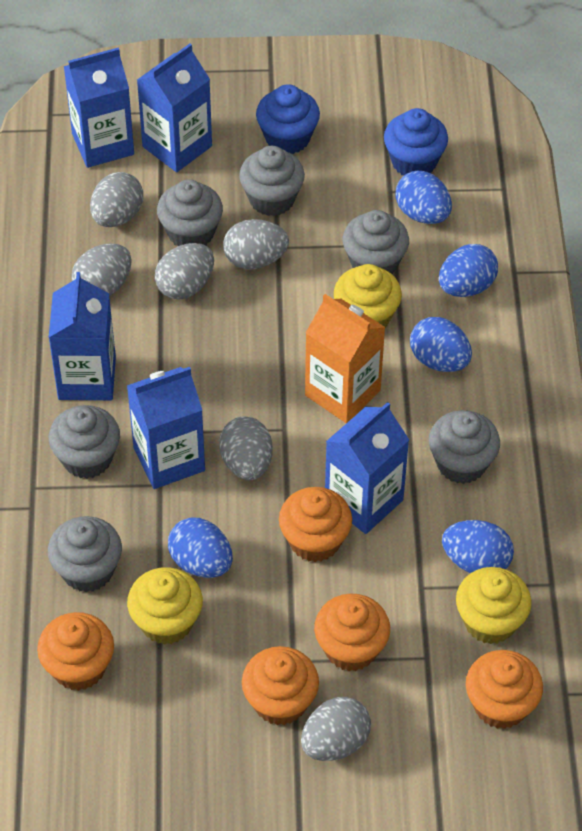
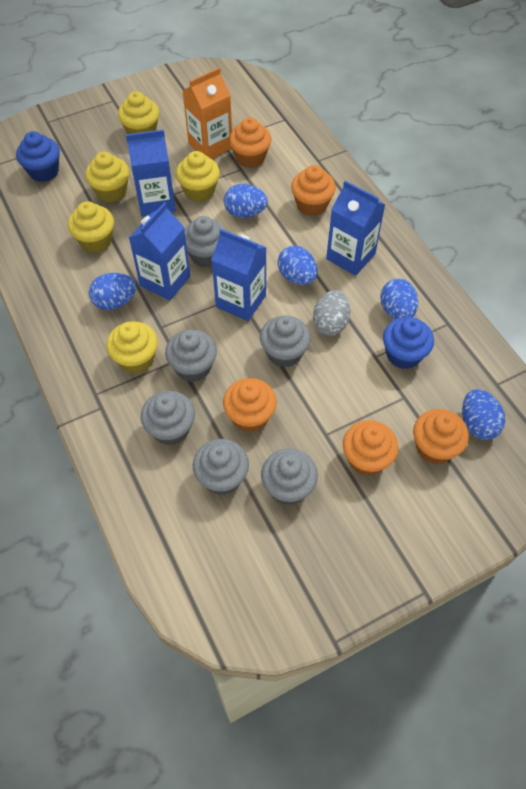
blue carton: [49,272,116,400] [64,47,134,168] [127,367,205,489] [137,44,212,172] [325,402,409,534] = 5 -> [126,130,176,216] [129,202,190,301] [211,229,267,321] [326,181,386,276] = 4
grey egg: [72,243,132,296] [90,172,143,227] [155,243,214,300] [219,416,272,480] [223,219,289,269] [301,697,371,761] = 6 -> [313,290,350,336] = 1
yellow cupcake: [127,567,203,645] [334,264,402,328] [456,567,531,644] = 3 -> [68,201,114,253] [85,152,129,202] [107,321,158,374] [118,91,159,134] [176,151,220,202] = 5

